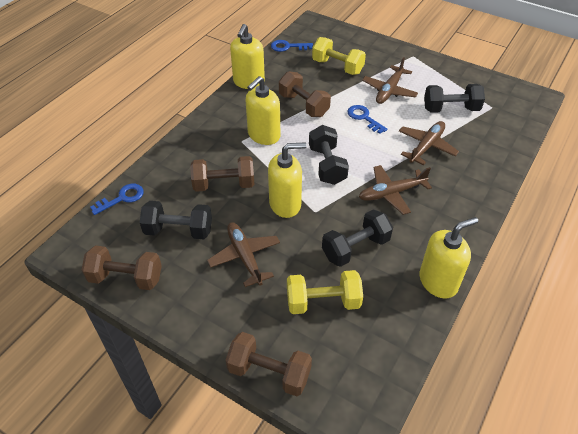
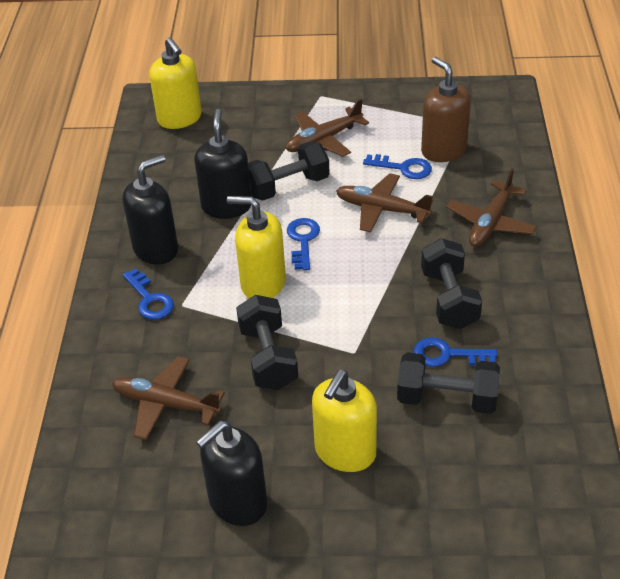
black soap dispenser: none = 0 -> [123,155,178,264] [194,109,251,219] [196,421,267,526] = 3
blue key: [90,184,144,215] [271,40,313,52] [347,105,387,134] = 3 -> [123,268,174,320] [287,218,320,270] [363,154,432,179] [413,337,497,367] = 4
brown dumbbell: [82,245,162,290] [190,156,254,192] [226,332,312,396] [279,71,331,117] = 4 -> none = 0
brown soap dispenser: none = 0 -> [421,57,471,162] = 1
yellow dumbbell: [287,270,363,314] [312,37,366,75] = 2 -> none = 0
yellow soap dispenser: [230,24,265,89] [246,76,280,145] [268,142,306,218] [419,217,478,299] = 4 -> [149,37,202,129] [227,196,286,299] [312,370,377,472] = 3

